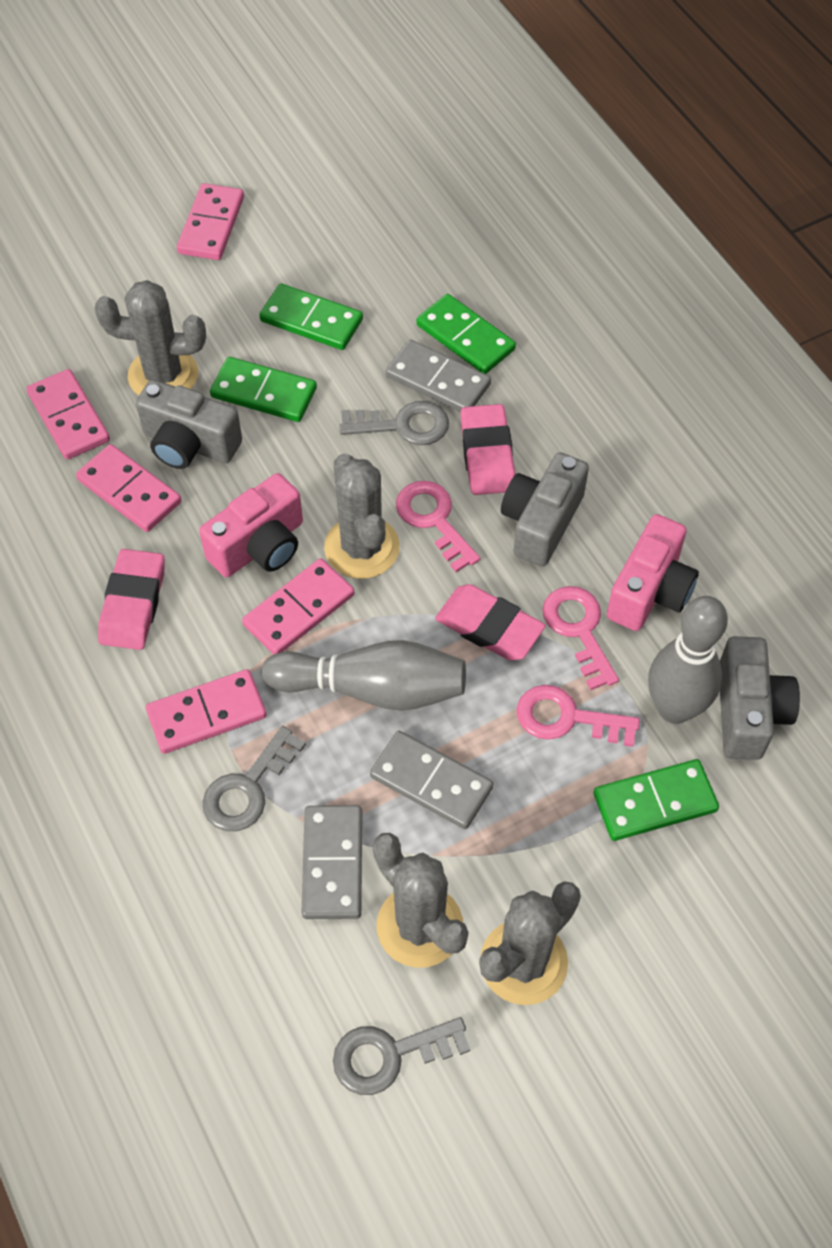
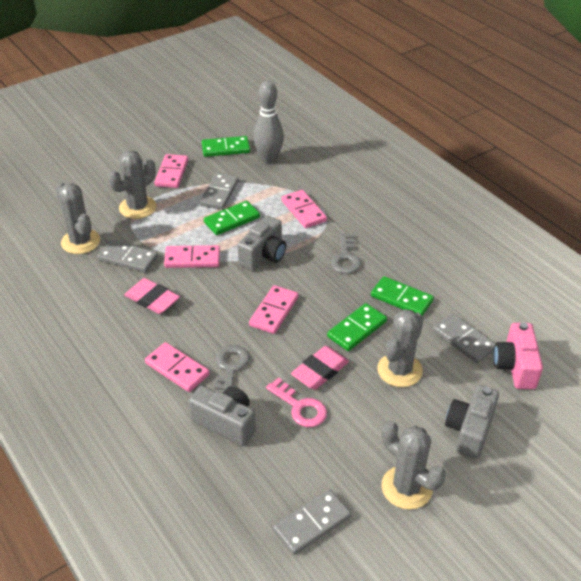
grey bowling pin: [261,640,466,711] [648,596,728,724] = 2 -> [253,81,284,164] = 1
grey domino: [302,805,362,919] [370,731,493,829] [386,340,491,412] = 3 -> [98,240,158,273] [200,173,239,210] [273,489,351,555] [433,313,495,363] = 4
grey key: [202,726,306,831] [333,1017,470,1095] [339,401,449,445] = 3 -> [215,345,249,393] [331,233,361,274] = 2
pink camera: [199,473,303,577] [607,514,699,631] = 2 -> [493,322,543,389] = 1
pink eraser: [98,549,165,650] [435,584,546,661] [461,404,515,495] = 3 -> [124,278,180,314] [291,346,349,390] = 2
pink key: [396,481,480,572] [517,685,640,747] [542,586,619,690] = 3 -> [266,377,327,427] = 1

